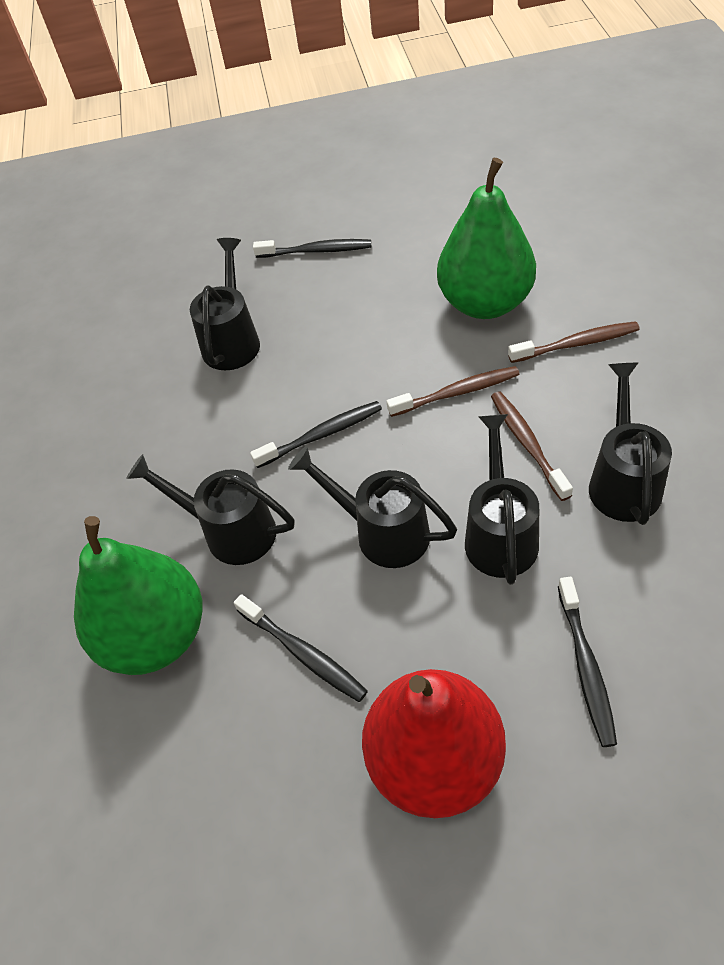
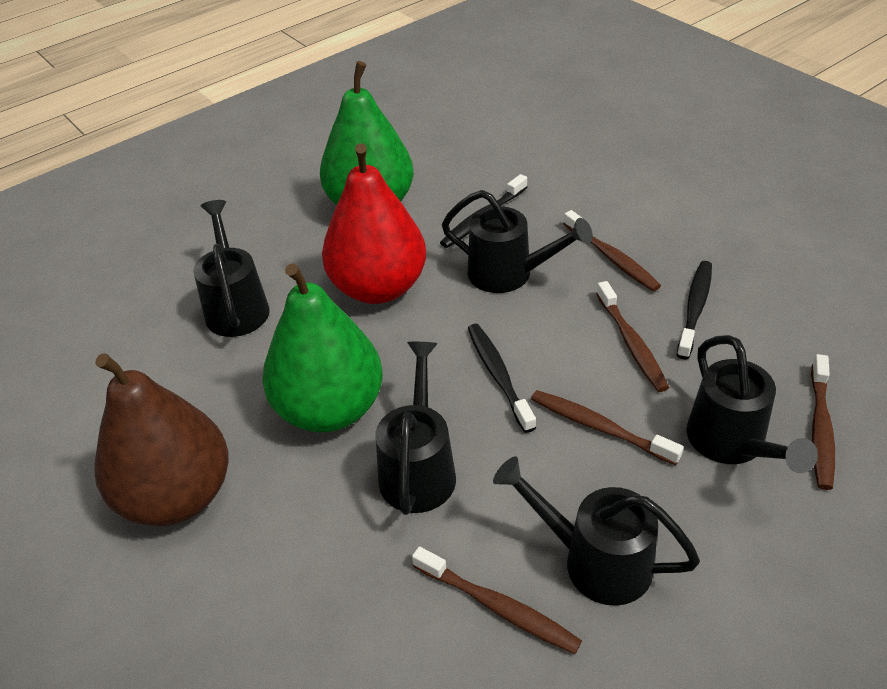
black toothbrush: [234,594,368,702] [250,401,382,468] [253,239,371,258] [558,577,617,747] = 4 -> [440,174,527,248] [468,324,536,433] [677,261,712,359] = 3
brown pear: none = 0 -> [94,353,228,526] = 1
brown toothbrush: [386,366,520,417] [491,392,573,501] [508,321,640,363] = 3 -> [412,547,582,654] [531,390,684,465] [564,210,661,291] [596,281,669,392] [811,354,835,490] = 5

